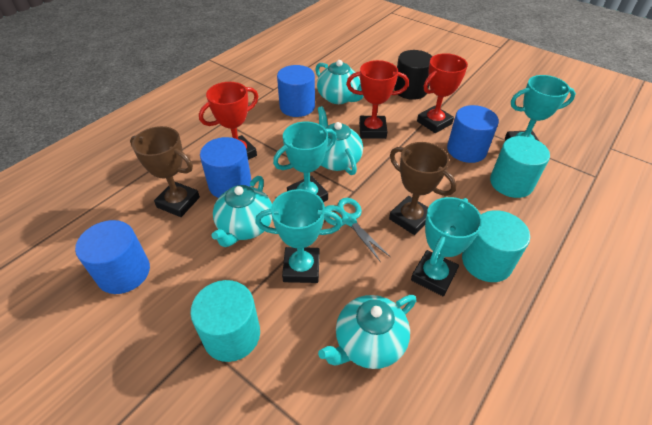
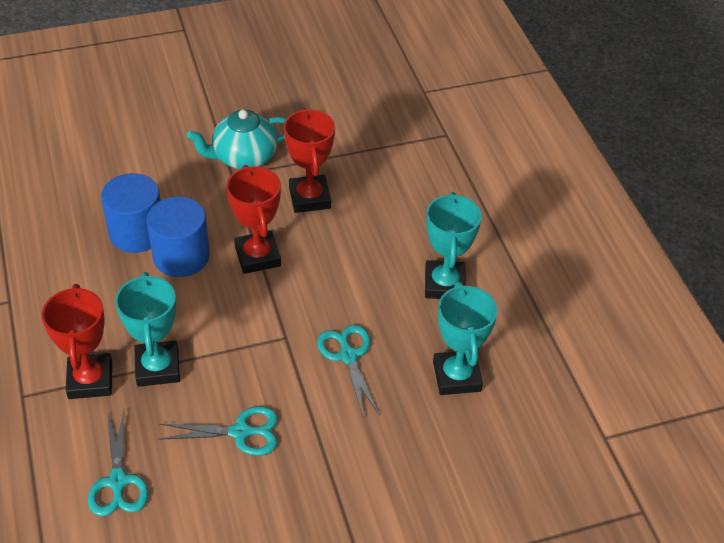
black cylinder: [394,50,433,100] = 1 -> none = 0
blue cylinder: [75,220,150,294] [200,137,252,198] [277,65,315,117] [447,105,499,163] = 4 -> [101,173,161,253] [147,197,210,277] = 2
brown trophy: [130,126,200,217] [389,142,457,235] = 2 -> none = 0
turquoise cylinder: [190,280,260,362] [462,210,530,282] [490,136,550,198] = 3 -> none = 0
turquoise scissors: [324,198,391,262] = 1 -> [88,411,149,516] [158,406,278,456] [317,325,379,418] = 3
turquoise teapot: [211,176,272,247] [315,60,364,104] [318,106,363,175] [318,295,416,369] = 4 -> [187,109,287,169] = 1
turquoise trophy: [255,189,343,283] [273,121,337,202] [411,197,482,296] [505,75,576,141] = 4 -> [115,272,180,387] [425,192,482,299] [433,282,498,395] = 3

